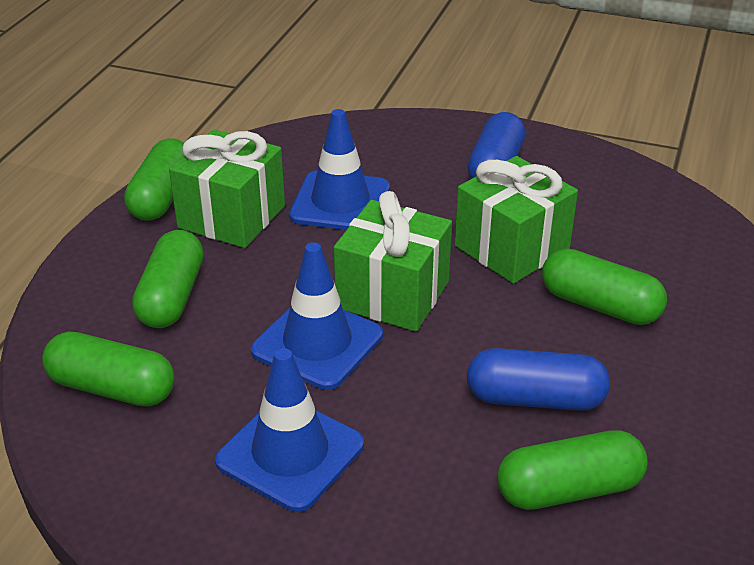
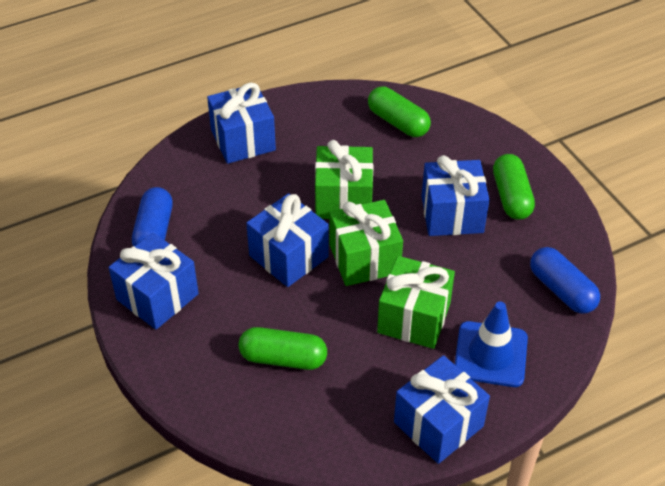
blue gift: none = 0 -> [109,233,199,330] [207,83,276,164] [246,193,329,287] [394,355,490,464] [422,155,490,236] = 5
blue traffic cone: [215,348,364,512] [251,242,383,390] [289,109,390,230] = 3 -> [455,301,528,387] = 1
green capsule: [42,331,174,406] [124,138,184,221] [132,230,204,328] [497,430,647,510] [542,249,667,325] = 5 -> [238,327,327,370] [368,87,431,137] [493,154,535,220] = 3

